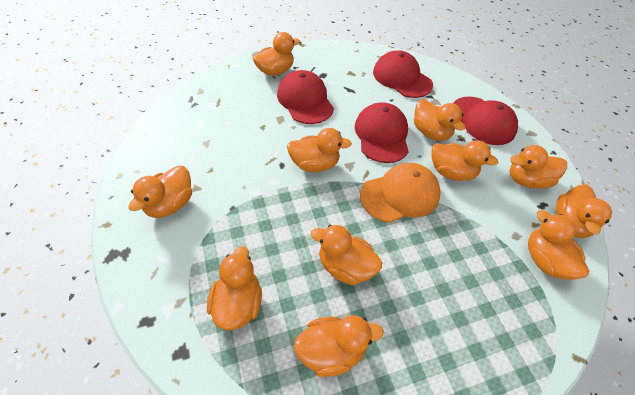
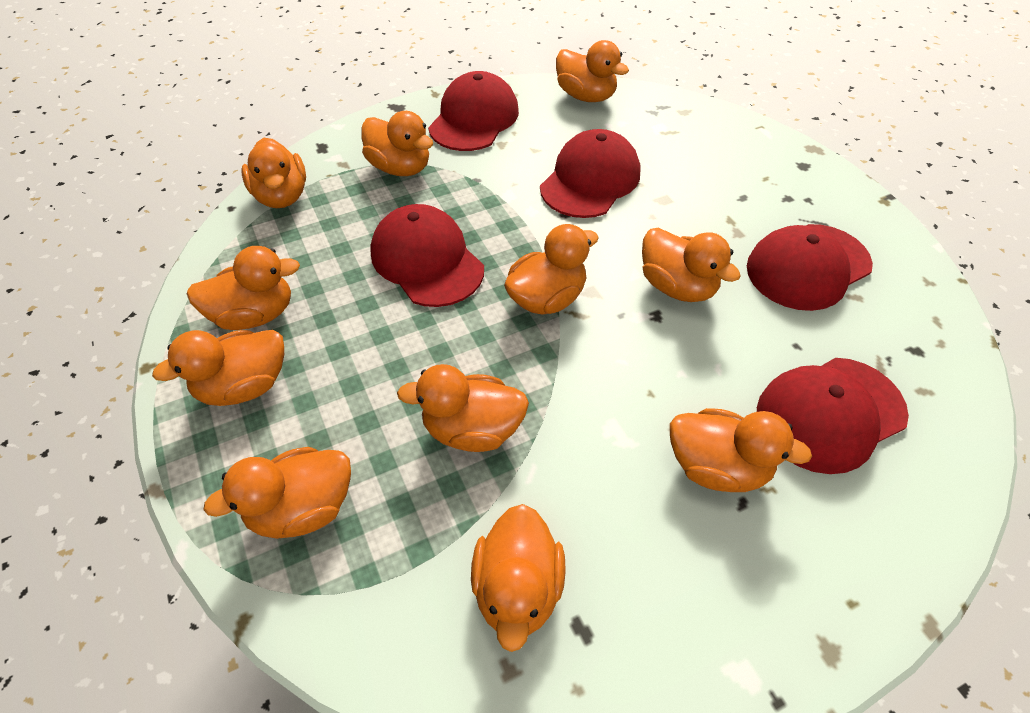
orange cap: [360,163,441,223] = 1 -> none = 0
red cap: [277,70,334,124] [355,102,409,163] [373,50,433,98] [454,97,518,145] = 4 -> [370,204,484,307] [428,71,519,151] [540,129,640,218] [747,224,873,311] [757,358,909,474] = 5

